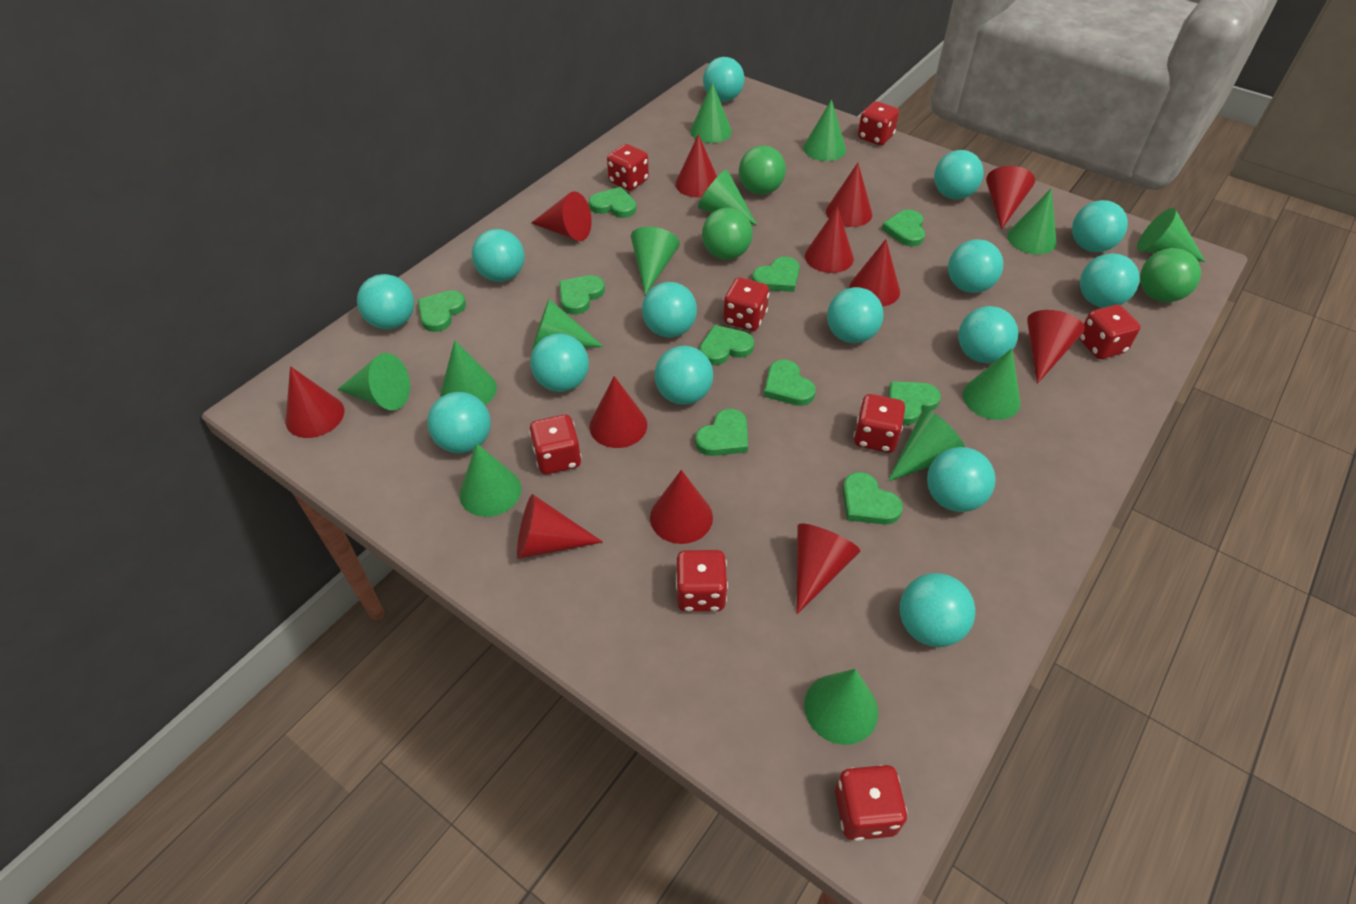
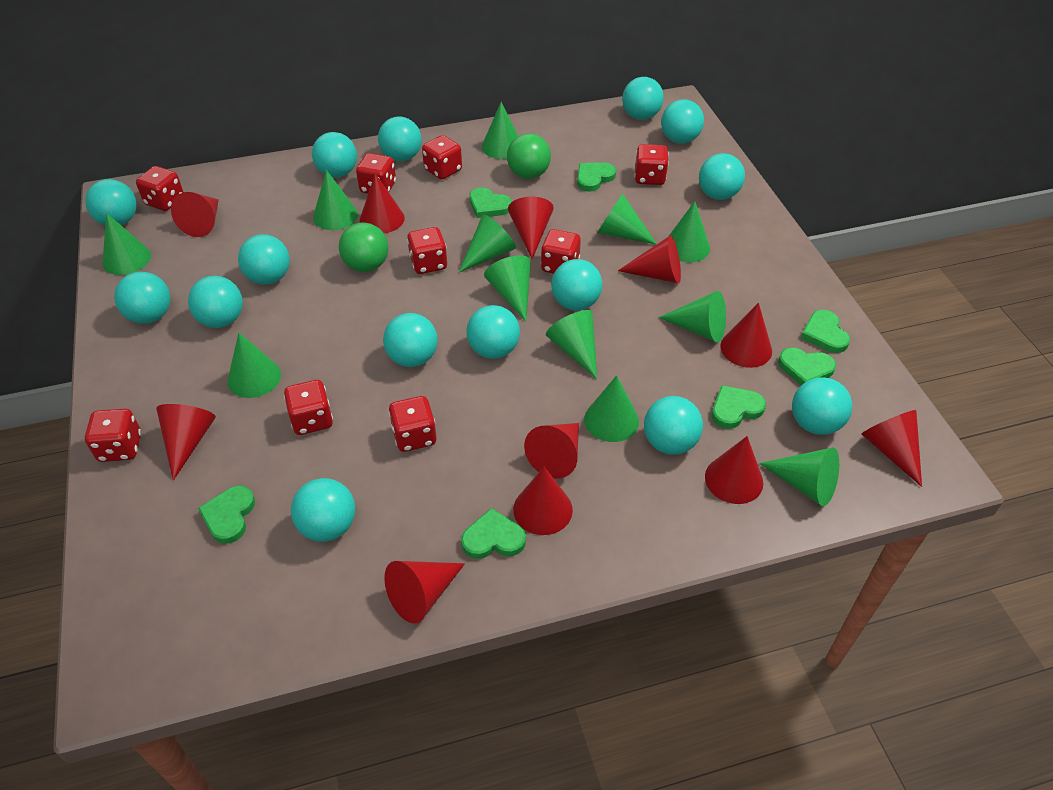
green ball: [702,208,753,260] [739,145,786,195] [1140,248,1201,302] = 3 -> [339,222,388,272] [507,133,551,179] = 2
green cone: [337,353,410,411] [440,340,497,405] [459,443,521,517] [532,299,604,351] [631,227,680,295] [690,82,732,143] [698,170,757,225] [803,99,846,161] [804,669,878,745] [888,409,965,481] [963,349,1021,420] [1007,189,1057,254] [1137,208,1206,262] = 13 -> [102,213,151,275] [227,333,281,398] [313,170,358,230] [459,214,516,272] [482,102,518,159] [484,255,531,321] [546,310,597,379] [584,375,639,442] [597,194,656,244] [659,291,726,342] [669,201,710,262] [759,447,839,506] = 12
green heart: [418,290,466,332] [559,275,605,314] [589,187,636,218] [695,408,748,456] [700,325,754,365] [752,257,800,292] [764,359,816,406] [843,472,903,525] [882,209,925,247] [888,381,941,425] = 10 -> [198,486,255,544] [461,508,526,559] [469,187,512,218] [577,163,616,192] [712,385,766,429] [778,348,836,385] [801,310,850,353] = 7
red cone: [285,366,344,438] [517,494,603,559] [531,191,592,241] [589,376,647,448] [650,470,713,544] [675,134,717,197] [797,523,860,614] [805,206,854,273] [826,163,872,227] [849,239,900,307] [986,166,1035,230] [1027,310,1085,384] = 12 -> [156,404,216,481] [171,192,219,237] [360,173,405,233] [384,561,465,624] [508,197,554,259] [513,467,573,535] [524,423,579,478] [618,235,681,284] [705,436,763,504] [720,303,772,368] [861,410,922,487] = 11
red dice: [529,414,581,474] [607,144,649,191] [676,550,728,612] [723,277,769,331] [835,765,907,841] [854,394,905,453] [858,101,899,145] [1079,305,1141,359] = 8 -> [85,409,141,462] [136,166,183,211] [284,380,333,435] [356,153,396,194] [389,396,437,452] [407,227,447,274] [422,135,462,180] [541,229,581,274] [635,144,669,185] = 9

